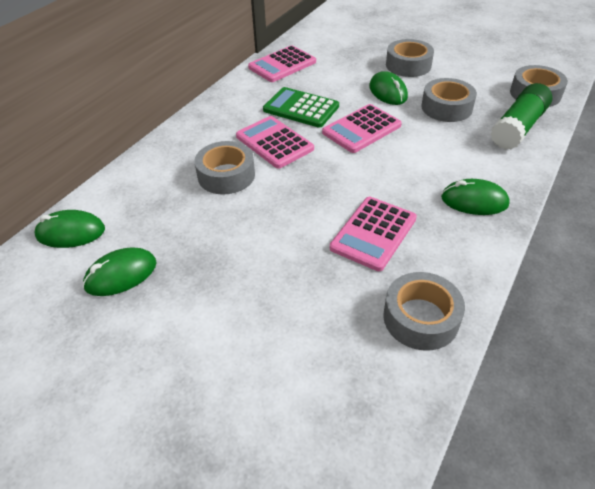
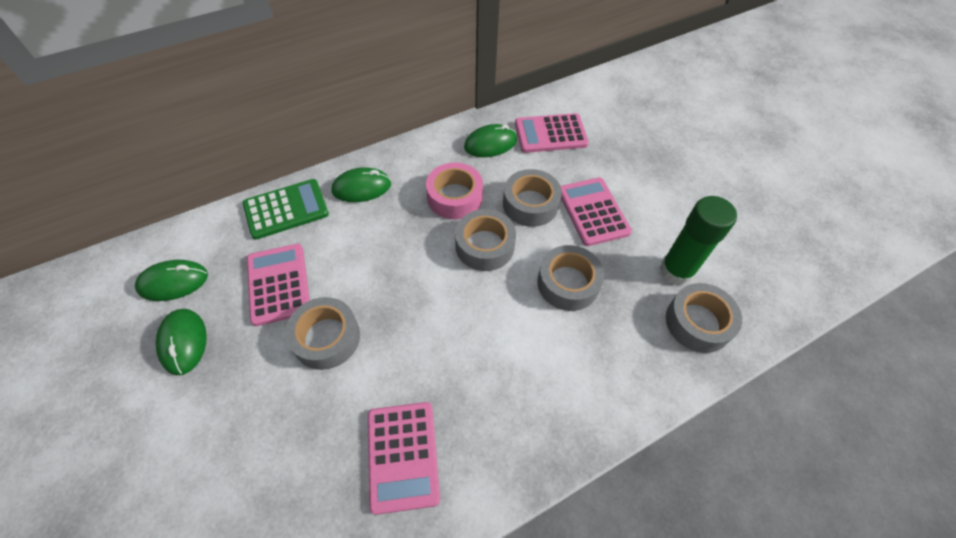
pink tape: none = 0 -> [426,162,483,219] = 1

